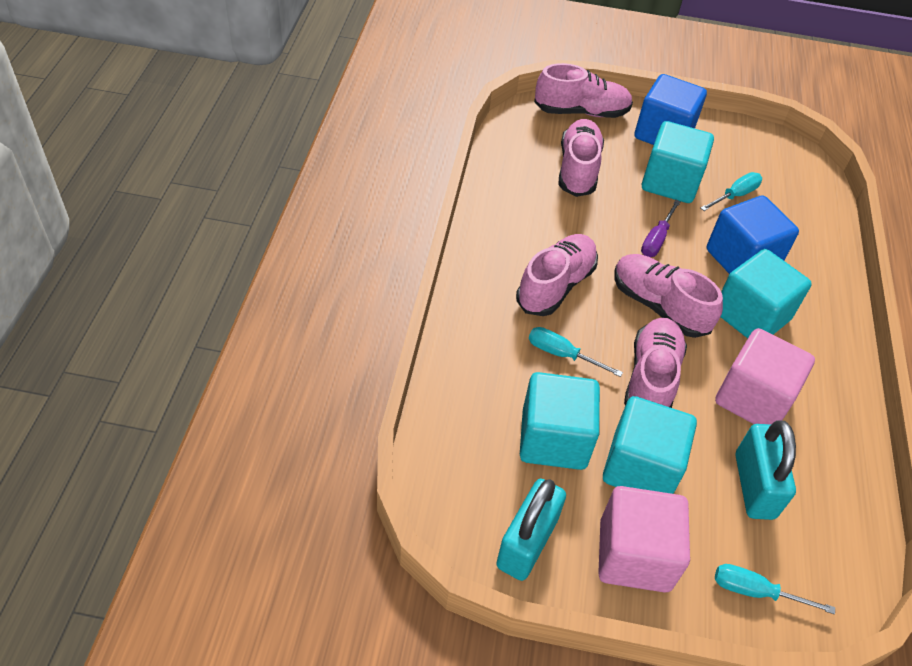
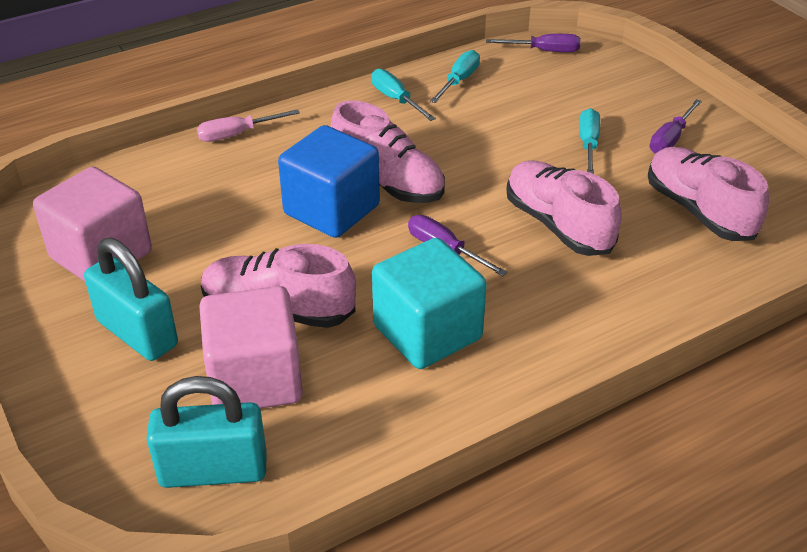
blue cube: [635,74,707,145] [707,195,799,274] = 2 -> [278,125,380,238] = 1
pink screwdriver: none = 0 -> [197,109,300,142] = 1
pink shoe: [516,234,598,316] [534,63,633,118] [559,119,604,197] [614,254,723,338] [624,318,687,408] = 5 -> [201,244,356,328] [330,100,445,203] [506,160,622,256] [648,147,769,241] = 4
purple screwdriver: [641,200,681,257] = 1 -> [408,215,508,276] [486,34,581,52] [650,99,702,154] = 3
turquoise cube: [520,372,600,470] [603,396,697,494] [642,121,714,203] [721,249,812,338] = 4 -> [372,238,487,369] = 1

